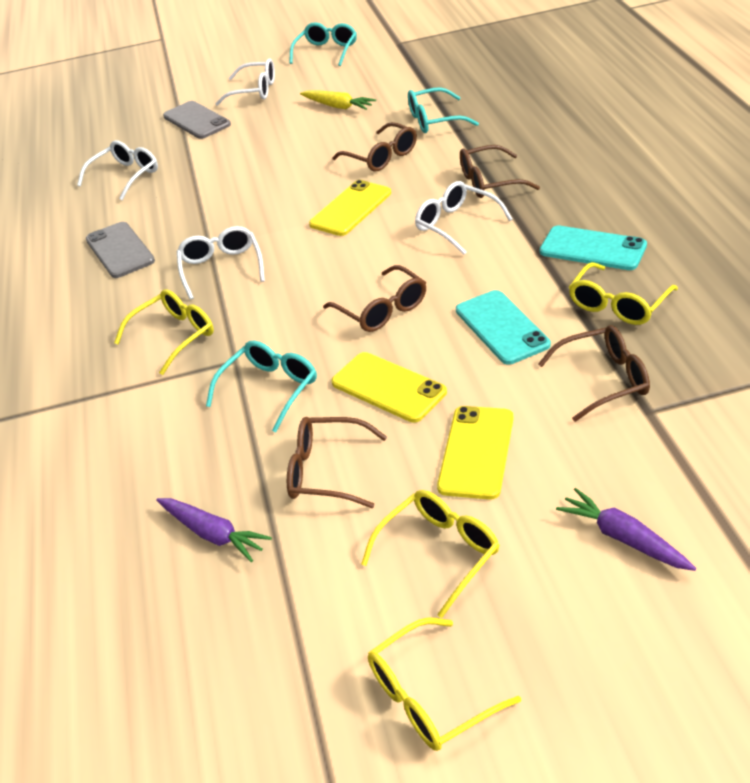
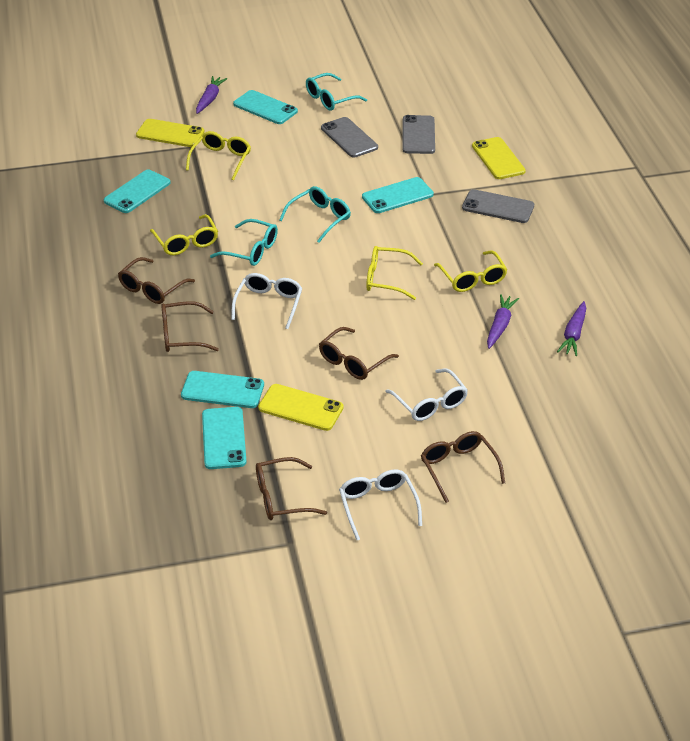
grey phone: [86,222,155,278] [163,101,231,139] = 2 -> [321,117,378,158] [403,115,435,154] [462,189,534,223] = 3
purple carrot: [156,498,272,562] [556,488,696,571] = 2 -> [196,76,227,114] [487,294,519,349] [557,301,586,356] = 3
turquoise phone: [456,290,551,365] [540,226,647,270] = 2 -> [104,170,171,213] [181,371,264,408] [202,407,246,469] [233,90,298,124] [362,177,434,213] = 5
white glasses: [77,140,158,200] [177,226,265,300] [216,58,275,106] [415,181,512,255] = 4 -> [231,273,302,329] [339,469,422,540] [385,369,468,421] = 3
yellow carrot: [300,90,376,110] = 1 -> none = 0

